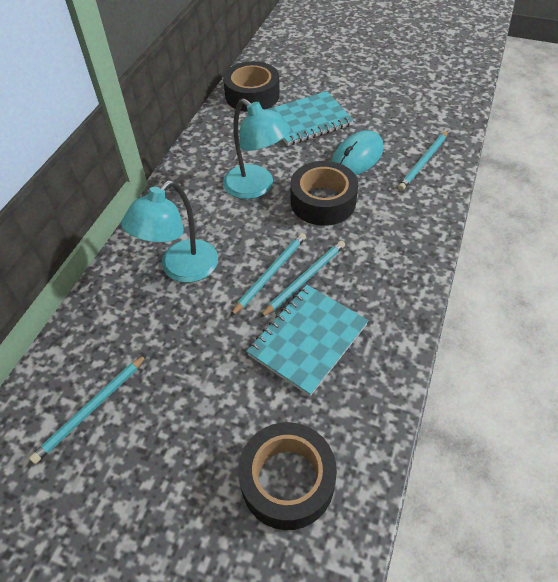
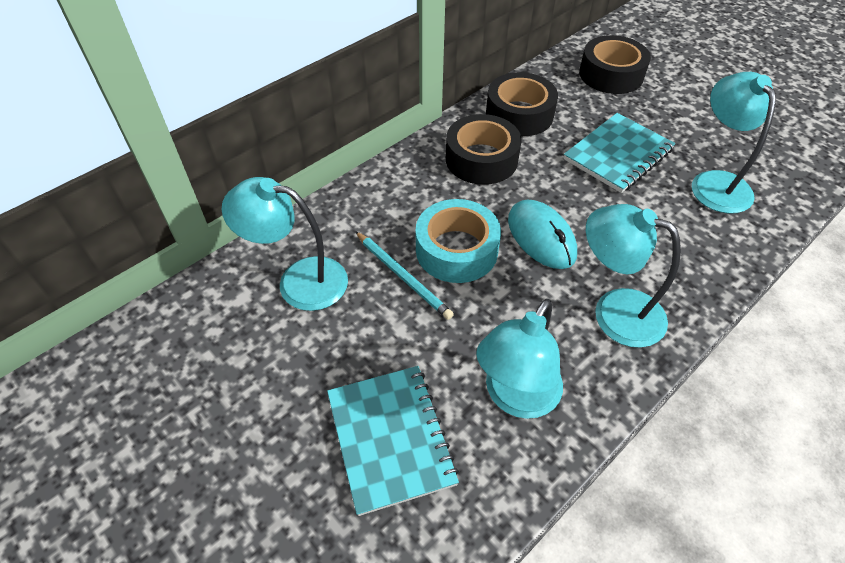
turquoise lamp: [121,180,218,283] [223,99,290,199] = 2 -> [222,177,348,311] [476,299,563,419] [586,204,681,348] [692,72,776,214] = 4
turquoise pencil: [29,354,147,464] [230,233,306,317] [260,241,345,318] [398,131,448,191] = 4 -> [355,231,454,320] = 1
turquoise tape: none = 0 -> [416,199,501,283] = 1

